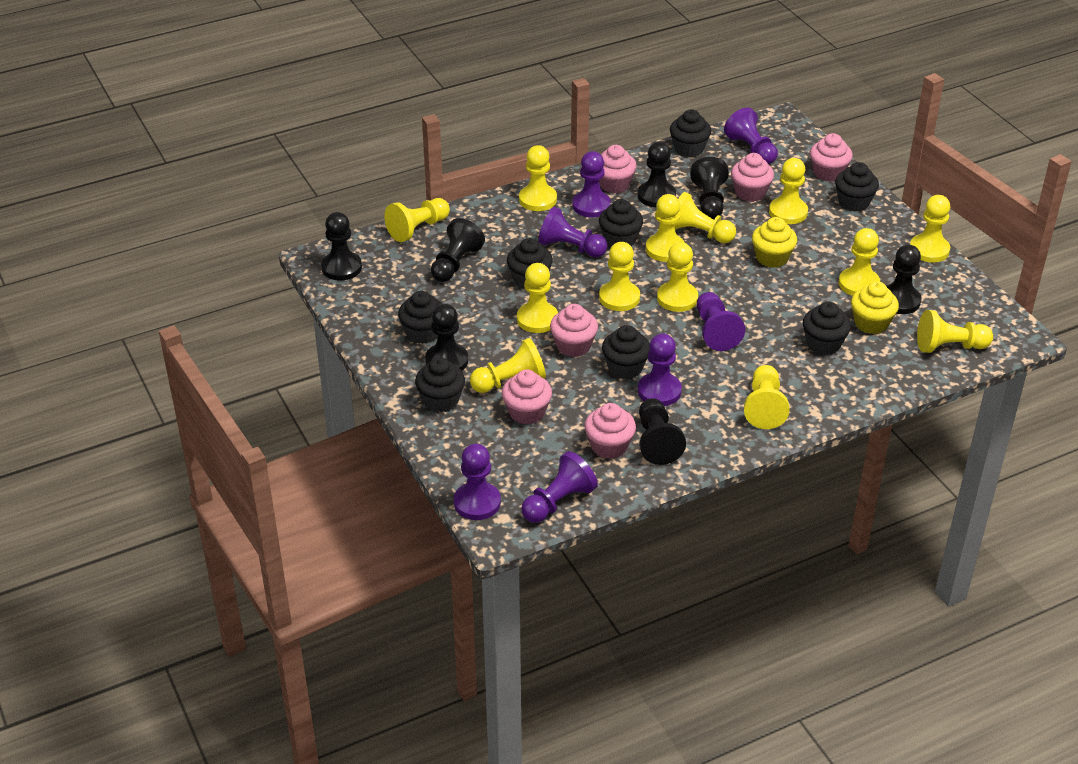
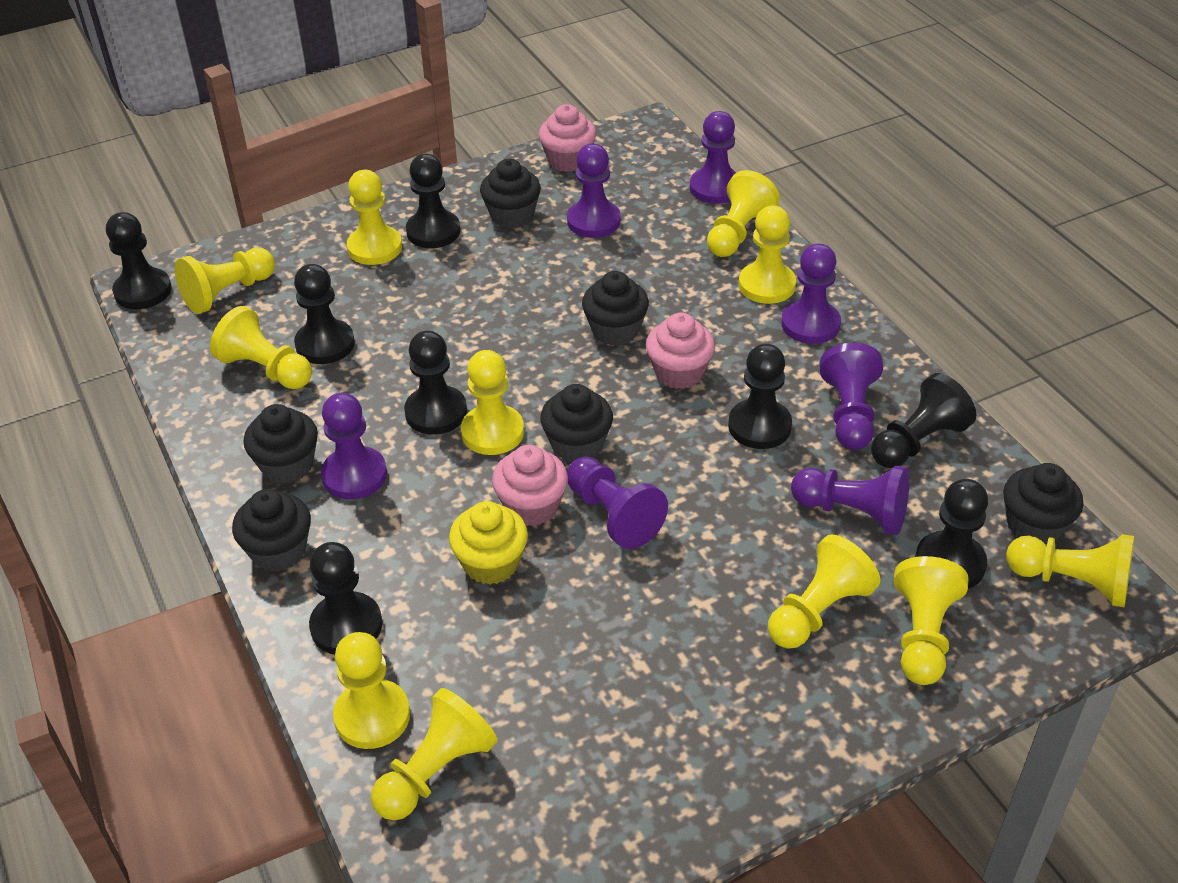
black cupcake: [398,291,442,344] [415,357,465,412] [507,238,553,289] [599,199,643,247] [602,325,650,379] [670,109,711,157] [803,302,851,355] [835,162,879,211] = 8 -> [232,489,311,572] [244,404,318,484] [480,159,541,228] [540,384,613,462] [582,271,649,346] [1003,463,1083,544] = 6
black pawn: [321,212,362,281] [425,304,468,371] [431,218,485,282] [638,142,676,207] [639,398,686,465] [690,157,729,219] [886,245,921,314] = 7 -> [106,212,172,309] [294,264,355,364] [309,542,382,655] [404,331,467,435] [406,154,460,248] [728,344,792,449] [871,373,976,468] [915,479,988,589] = 8
pink cupcake: [502,369,552,425] [550,304,598,357] [584,403,636,459] [599,145,637,193] [731,153,774,202] [810,133,853,182] = 6 -> [492,445,568,526] [539,104,597,172] [646,312,715,389] = 3
yellow cupcake: [752,217,797,268] [851,281,899,334] = 2 -> [449,501,528,585] = 1
yellow pawn: [384,198,450,242] [470,338,546,393] [517,263,558,333] [519,145,557,211] [599,242,640,311] [646,194,685,262] [657,242,698,312] [674,192,736,243] [744,365,789,429] [769,158,808,224] [839,228,880,296] [910,195,950,262] [917,310,993,353] = 13 -> [175,248,275,314] [210,306,312,389] [333,632,410,749] [347,170,402,265] [371,688,498,821] [461,350,524,455] [707,170,780,257] [739,205,796,304] [768,534,880,649] [893,556,969,685] [1006,534,1134,607] = 11

